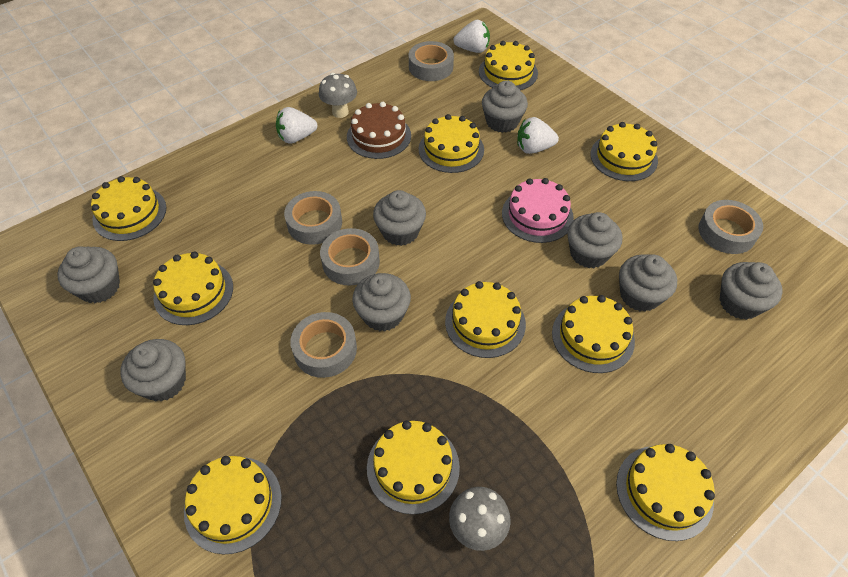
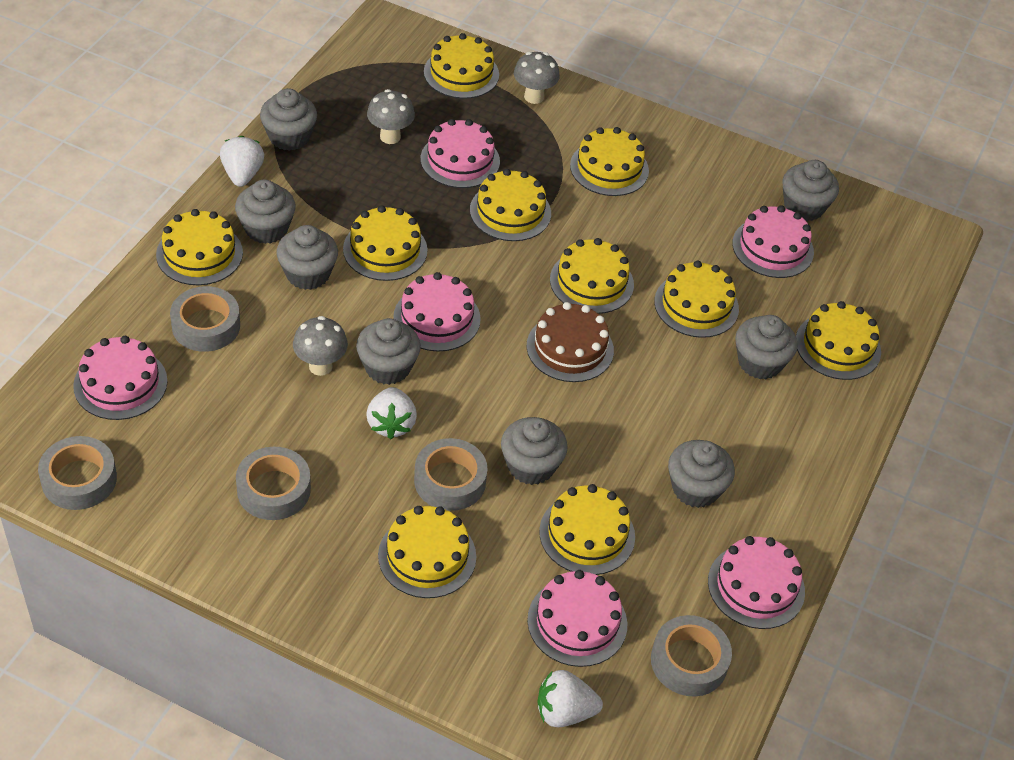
grey mushroom: [319,73,357,118] [449,487,510,551] = 2 -> [293,316,348,376] [367,89,415,144] [514,52,560,104] = 3
pink cake: [502,178,574,243] = 1 -> [73,336,167,420] [393,272,481,352] [421,119,500,188] [527,570,627,667] [708,536,805,629] [732,205,814,278] = 6

